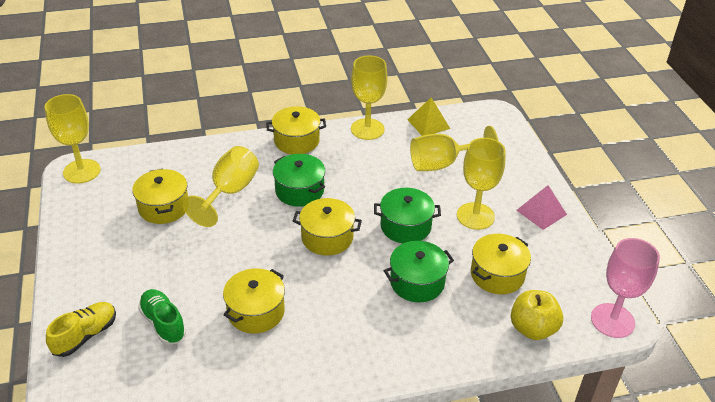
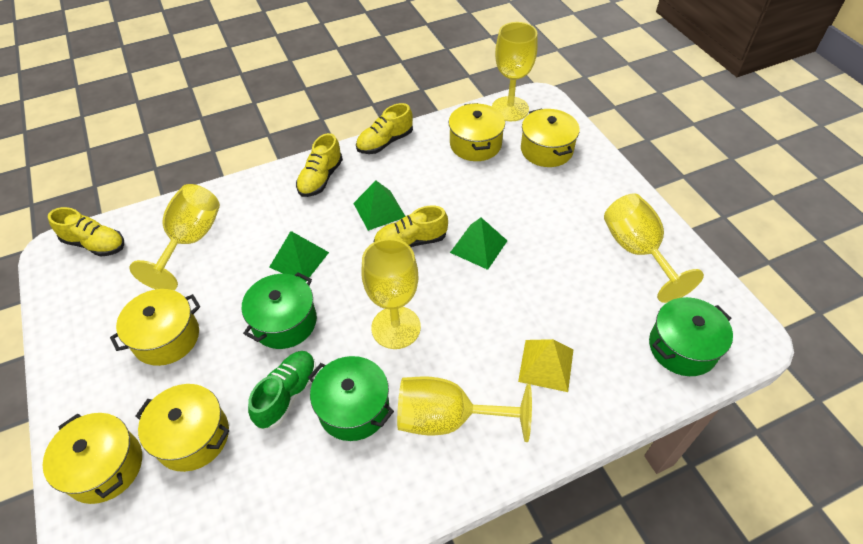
green pyramid: none = 0 -> [269,231,329,282] [353,181,405,231] [450,218,507,270] = 3
pink goblet: [591,238,660,338] = 1 -> none = 0
pink pyramid: [516,185,567,230] = 1 -> none = 0
yellow apple: [511,290,563,340] = 1 -> none = 0
yellow shoe: [46,302,116,357] = 1 -> [48,207,124,257] [296,133,343,197] [356,103,413,154] [374,206,448,247] = 4

